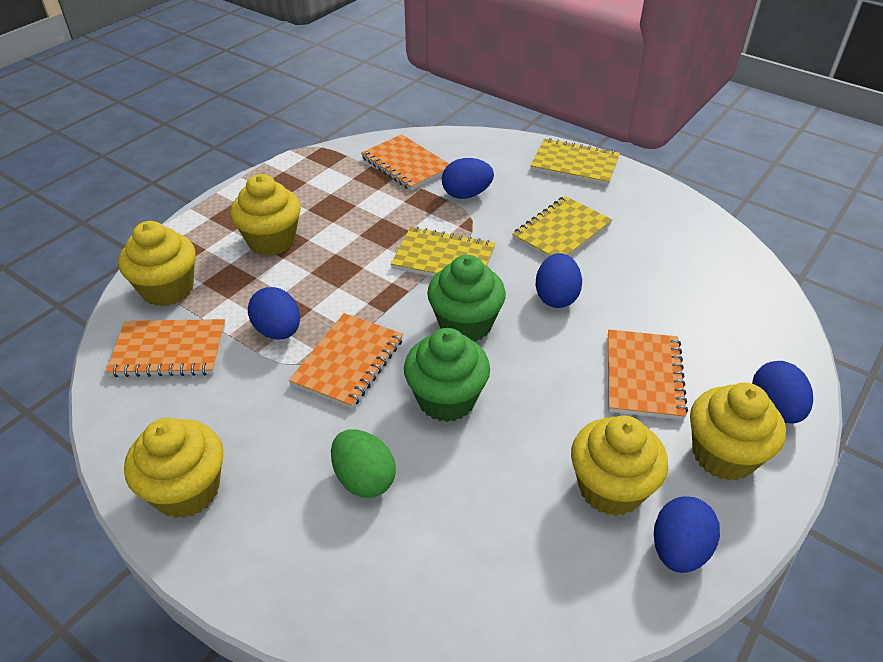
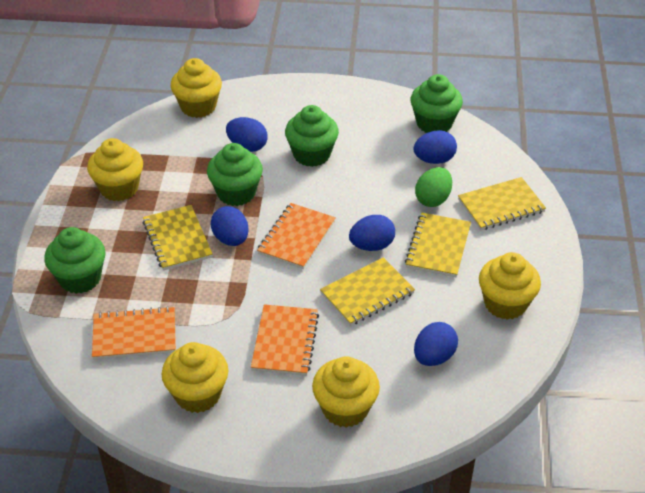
green cupcake: [404,328,490,422] [427,255,506,342] = 2 -> [44,227,105,294] [207,143,263,206] [285,105,339,167] [411,74,463,133] = 4
orange notebook: [106,319,226,377] [289,313,403,409] [361,134,449,191] [608,330,688,420] = 4 -> [92,306,176,360] [251,304,319,376] [257,203,336,269] = 3
yellow notebook: [391,227,495,277] [512,196,612,258] [531,138,620,186] = 3 -> [143,205,212,271] [320,257,415,326] [405,213,471,277] [458,177,546,230] = 4

